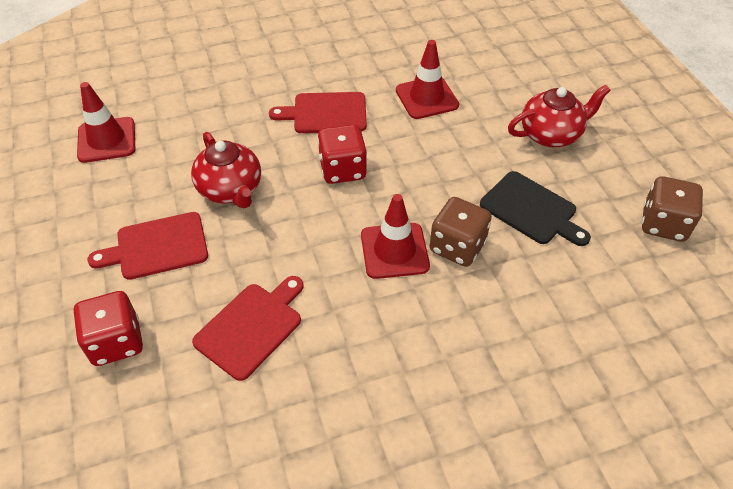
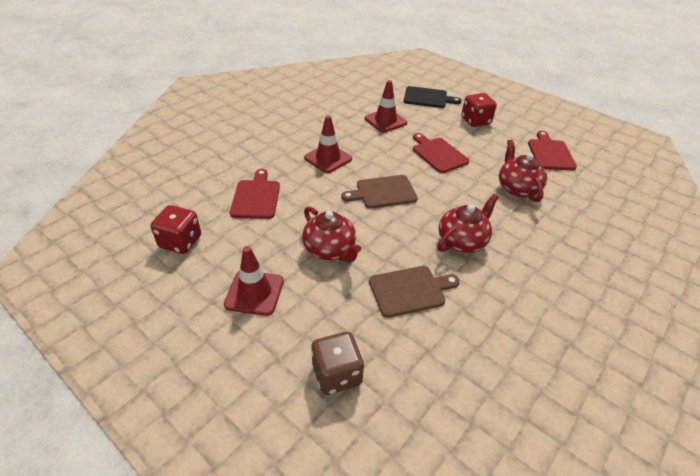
brown cutting board: none = 0 -> [342,175,418,209] [369,266,460,318] = 2
brown dice: [430,197,492,267] [642,176,703,242] = 2 -> [311,332,364,395] = 1
red teapot: [191,132,261,208] [508,85,611,147] = 2 -> [302,206,361,262] [437,194,499,253] [499,140,547,202] = 3

